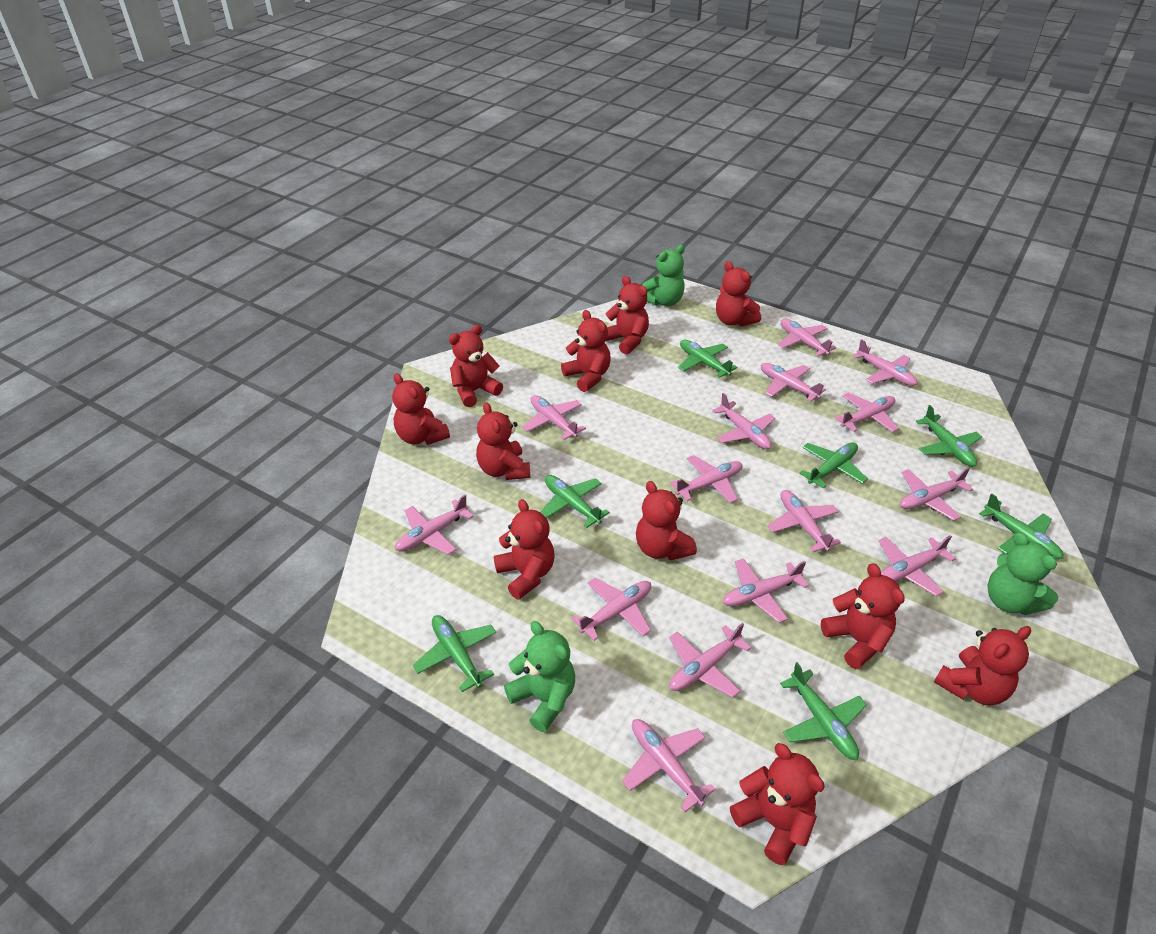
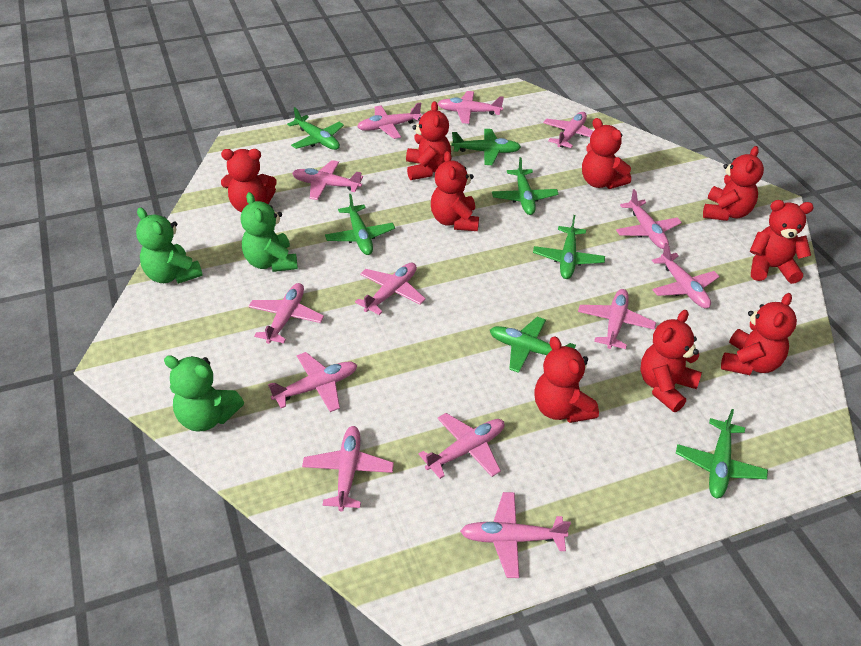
pink plane: [395,495,474,555] [522,395,586,440] [572,578,651,641] [622,719,716,812] [669,623,751,698] [670,455,742,503] [712,393,775,449] [723,558,809,623] [761,363,826,402] [767,490,841,552] [778,319,836,356] [834,392,899,432] [852,339,917,386] [878,535,956,596] [900,467,973,521] = 15 -> [248,283,324,344] [268,352,357,412] [292,160,363,200] [302,426,394,511] [355,263,426,315] [357,102,422,139] [418,413,504,479] [437,91,504,124] [460,492,571,578] [543,112,593,148] [578,289,656,349] [616,189,682,249] [652,243,720,308] = 13
red teddy bear: [392,373,450,445] [449,325,503,407] [476,402,530,480] [494,499,555,600] [561,310,611,392] [605,276,649,354] [636,481,697,561] [716,261,761,327] [730,743,825,865] [821,563,905,669] [934,626,1031,706] = 11 -> [221,149,277,213] [406,101,451,180] [431,151,479,231] [534,336,599,423] [582,118,631,189] [640,310,702,412] [703,146,764,221] [721,293,797,375] [750,200,814,284] = 9

